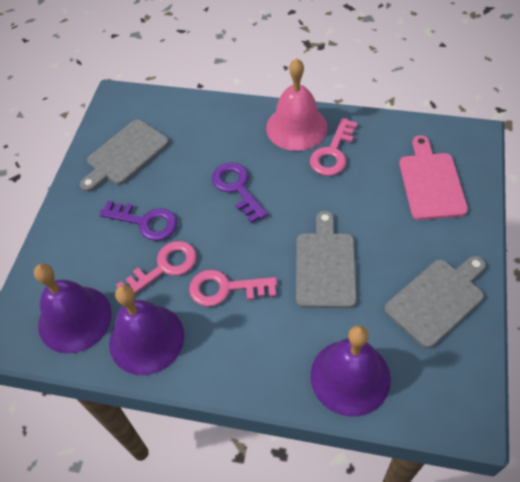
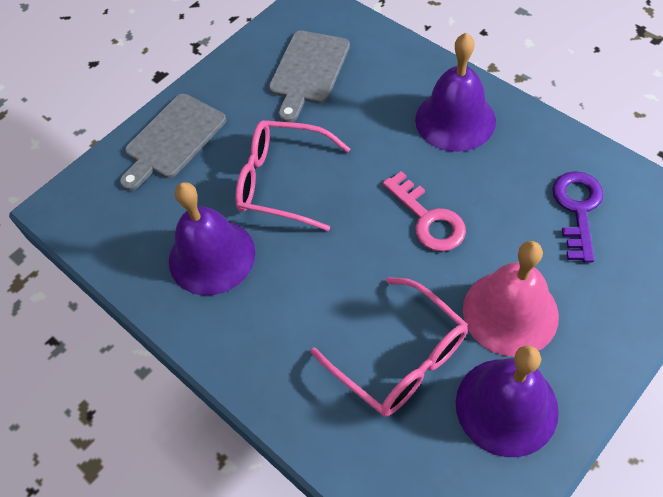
grey cutting board: [80,119,169,192] [296,211,357,308] [384,256,486,348] = 3 -> [120,94,226,191] [269,31,350,122] = 2
pink cutting board: [399,135,468,220] = 1 -> none = 0
pink glasses: none = 0 -> [235,120,350,231] [311,277,468,417] = 2
pink key: [116,241,197,294] [189,270,277,306] [310,118,358,176] = 3 -> [383,171,466,252] = 1
purple key: [99,201,178,241] [212,163,268,223] = 2 -> [552,171,604,263] = 1

